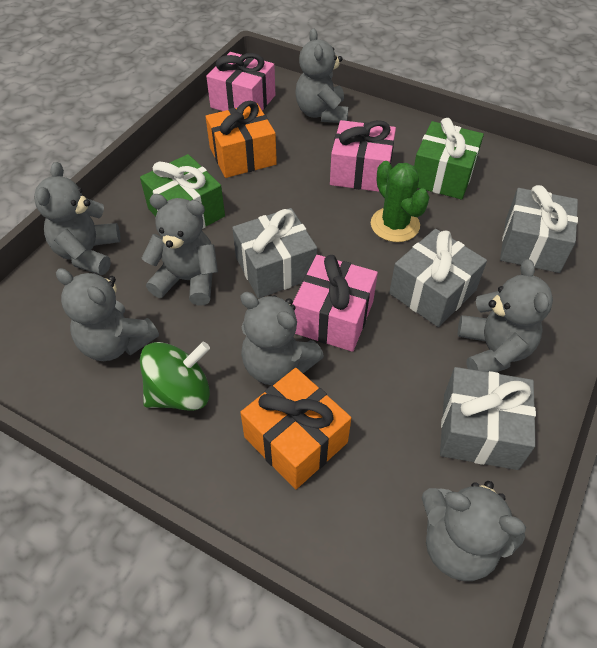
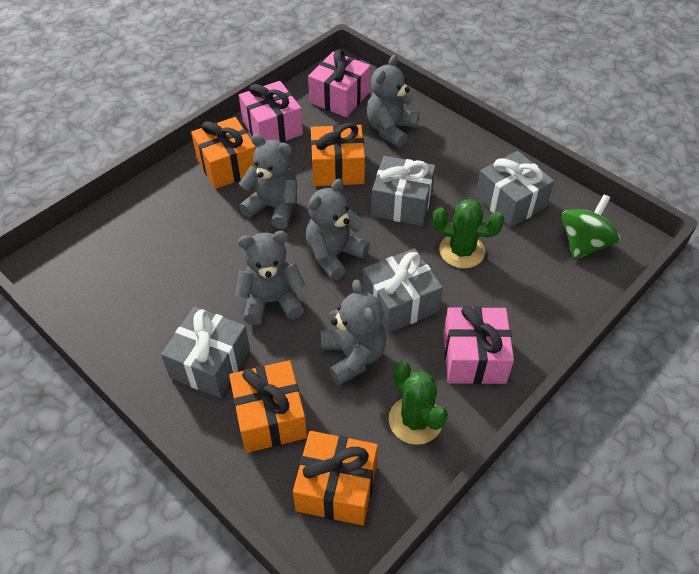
green cactus: [371,161,430,242] = 1 -> [389,361,448,445] [433,199,504,268] = 2
green gift: [140,154,225,228] [414,118,484,199] = 2 -> none = 0
grey teddy bear: [34,162,121,275] [56,268,159,361] [142,194,218,306] [240,292,324,385] [296,28,348,123] [422,481,526,581] [458,259,553,372] = 7 -> [235,231,306,325] [239,134,297,229] [306,179,370,280] [321,279,386,385] [367,55,419,147] = 5
orange gift: [206,100,277,178] [240,368,351,489] = 2 -> [191,117,256,189] [229,360,307,453] [293,431,378,526] [311,123,365,186] = 4

